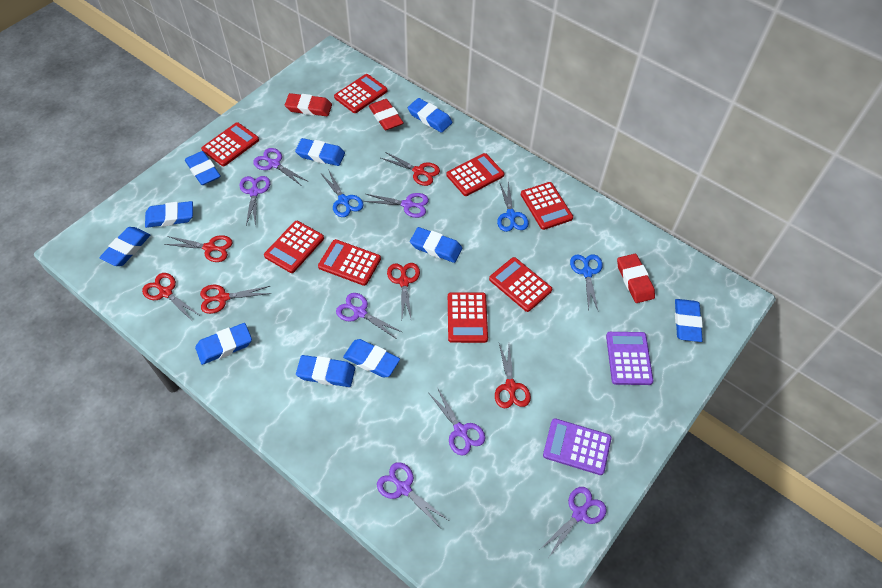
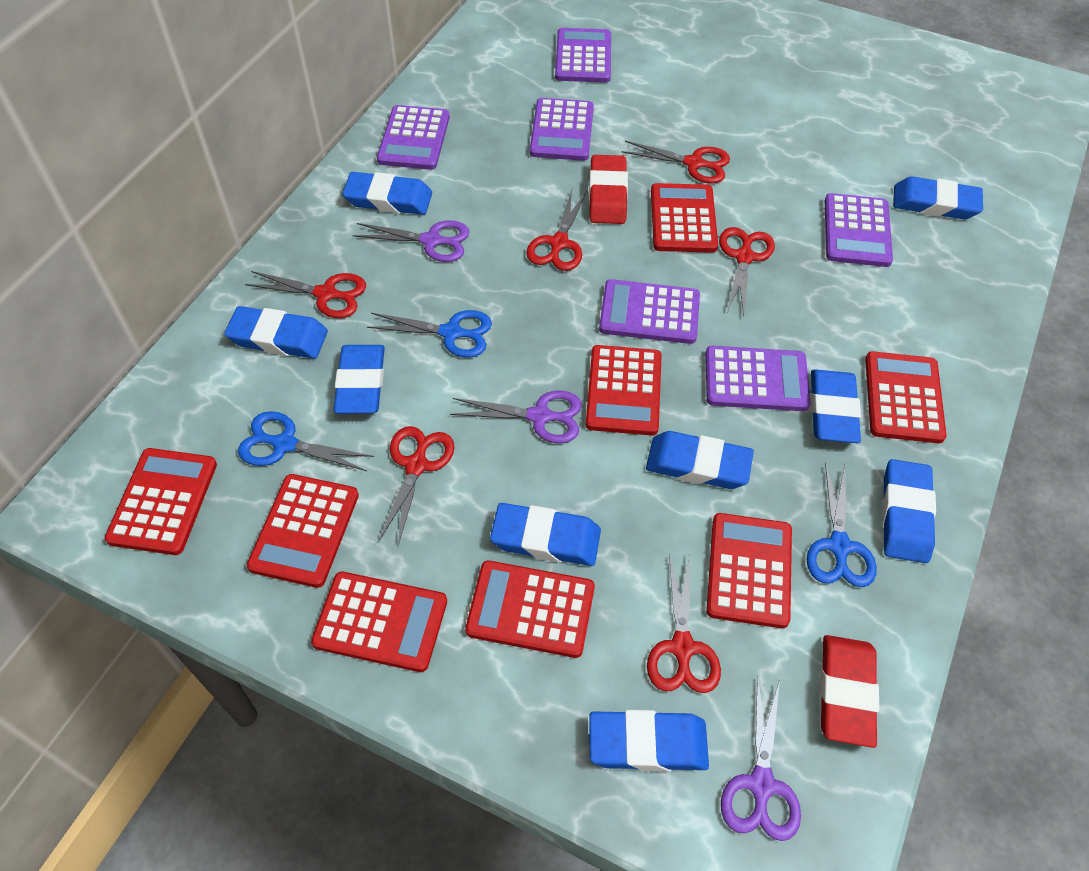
blue eraser: [99,227,150,266] [145,201,193,228] [185,151,221,185] [195,323,252,365] [295,138,345,166] [296,355,355,387] [343,339,400,377] [408,98,452,133] [410,227,462,263] [675,299,703,342] = 10 -> [224,306,328,359] [333,345,385,414] [342,172,432,215] [490,503,601,566] [589,710,709,772] [646,431,754,489] [810,369,861,443] [882,459,936,563] [893,176,983,219] = 9
purple calculator: [543,418,612,475] [606,332,653,385] = 2 -> [377,105,450,170] [530,98,594,161] [555,28,611,83] [599,279,700,344] [705,346,811,411] [825,193,893,267] = 6
purple scissors: [239,176,270,227] [253,148,307,186] [336,293,402,338] [364,193,429,218] [377,462,448,528] [429,387,486,455] [539,487,607,557] = 7 -> [353,221,470,262] [450,390,582,443] [721,676,801,841] = 3
red eraser: [285,93,332,116] [369,99,404,130] [617,254,655,303] = 3 -> [589,155,628,224] [820,635,879,748] = 2

